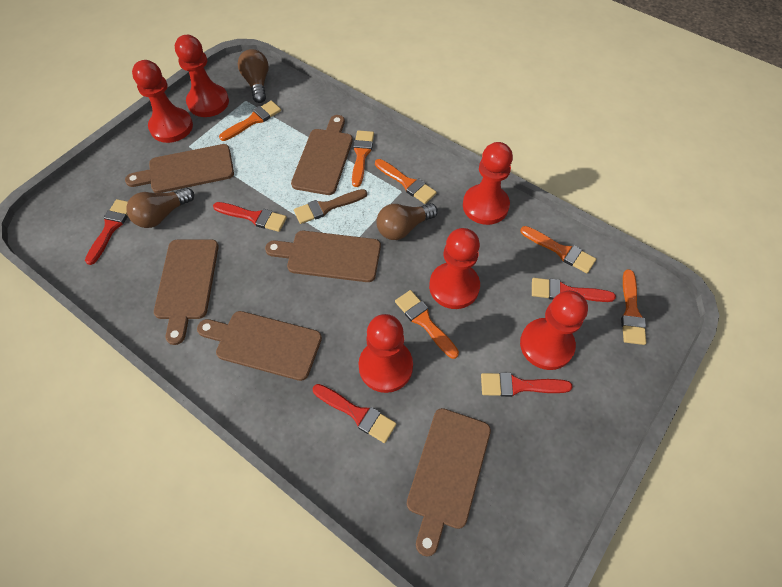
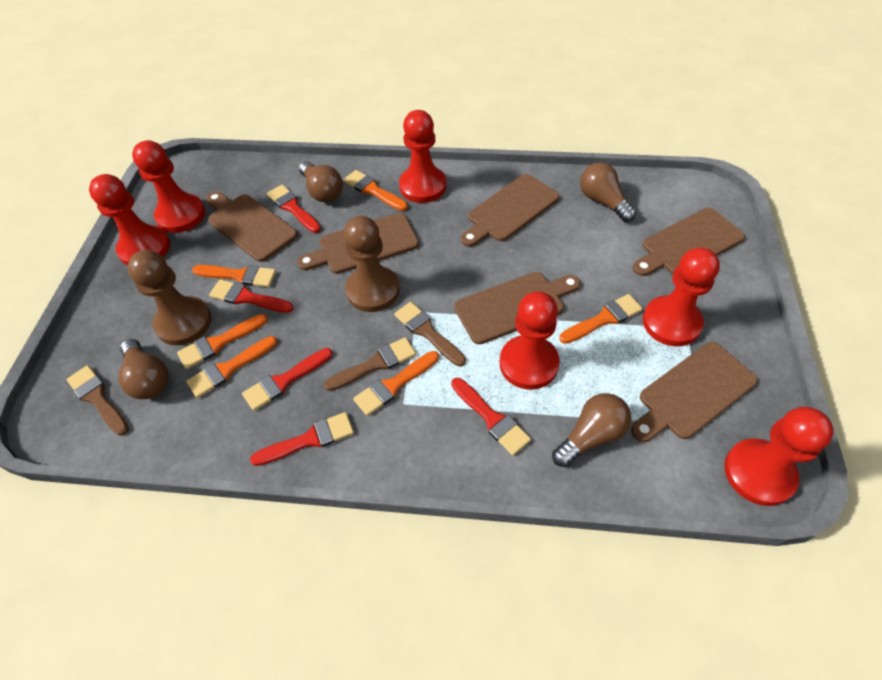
brown brush: [294,189,367,224] = 1 -> [66,365,129,436] [324,337,416,391] [394,302,466,367] = 3
brown light bulb: [126,187,194,228] [238,49,269,103] [376,203,438,240] = 3 -> [118,339,169,399] [299,161,343,202] [552,393,632,467] [580,162,636,222] = 4
brown pawn: none = 0 -> [127,250,212,346] [344,216,400,312] = 2

